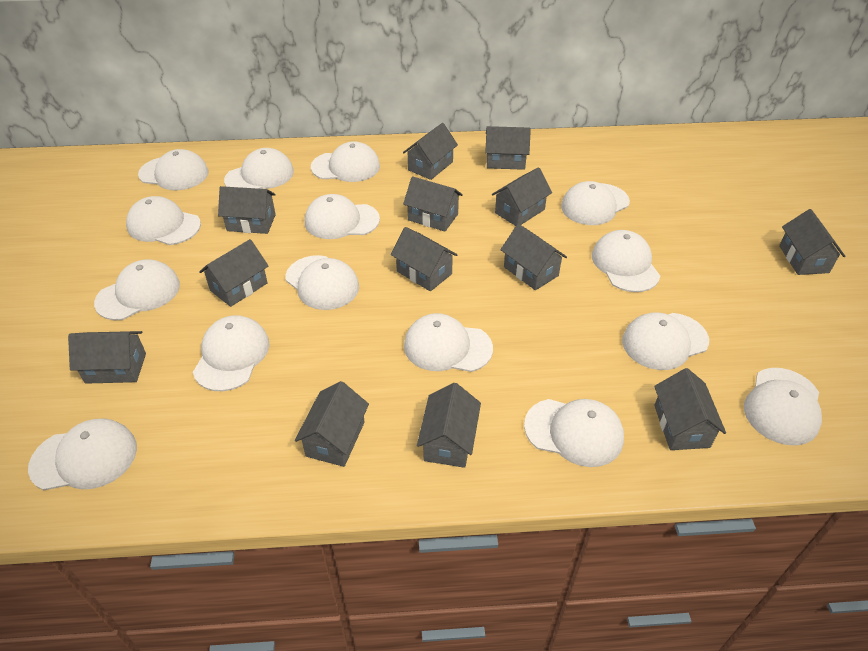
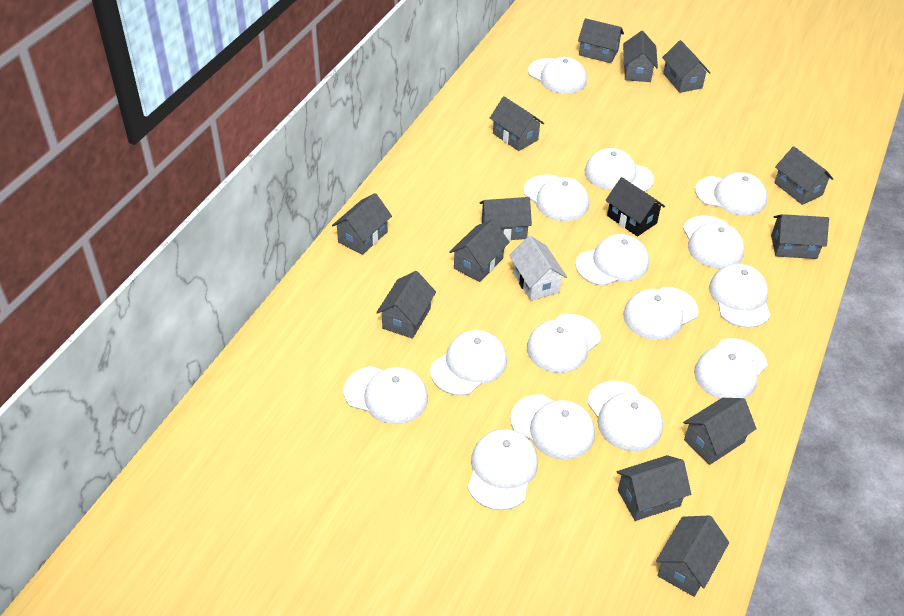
black house: none = 0 -> [605,177,665,237] = 1
white house: none = 0 -> [509,236,567,301] = 1

